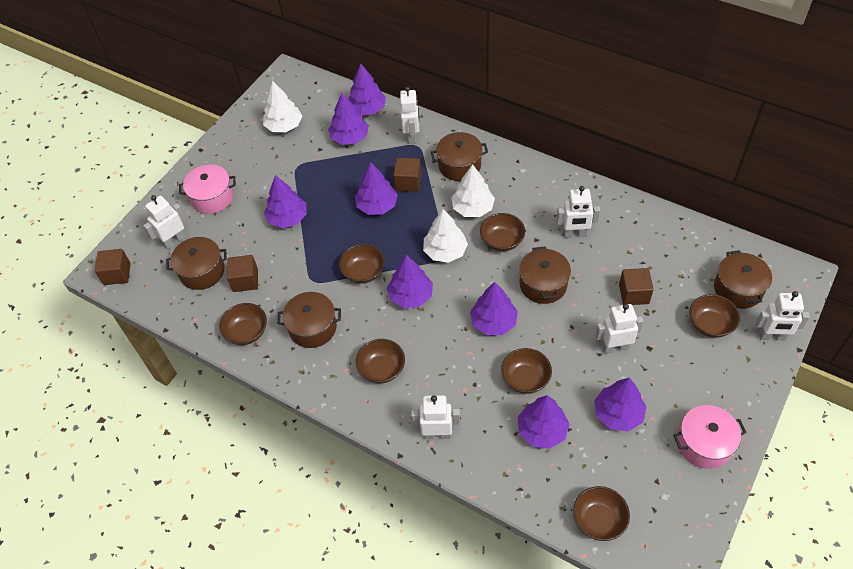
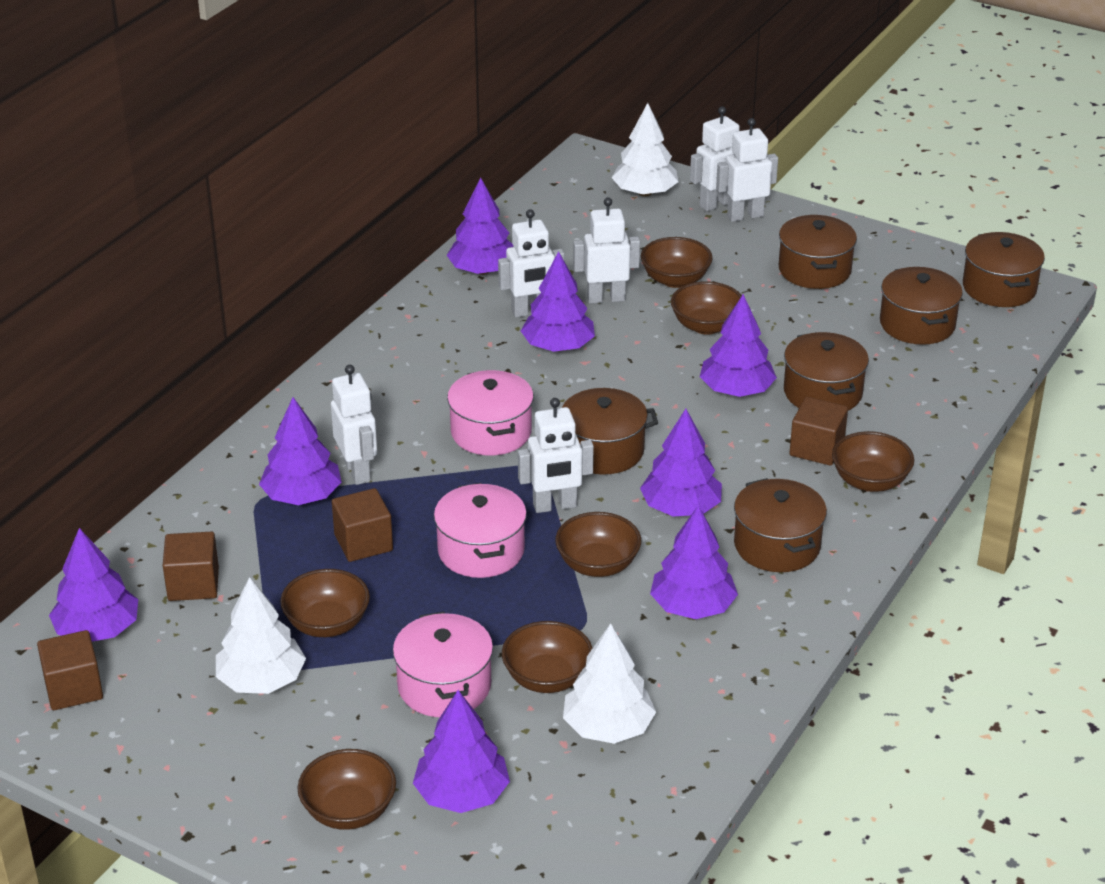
brown pot: [166,237,227,290] [277,292,341,348] [431,132,488,181] [519,246,571,304] [714,250,772,309] = 5 -> [562,388,658,474] [734,478,827,572] [779,215,857,289] [784,332,869,411] [880,267,963,345] [963,232,1045,307] = 6
pink pot: [179,164,236,214] [673,405,747,469] = 2 -> [393,612,493,717] [434,483,527,578] [447,370,534,456] = 3

